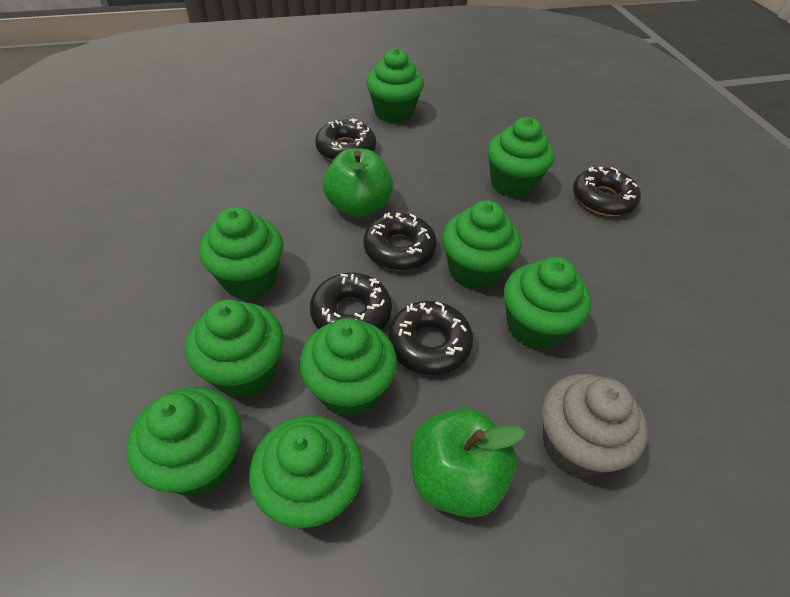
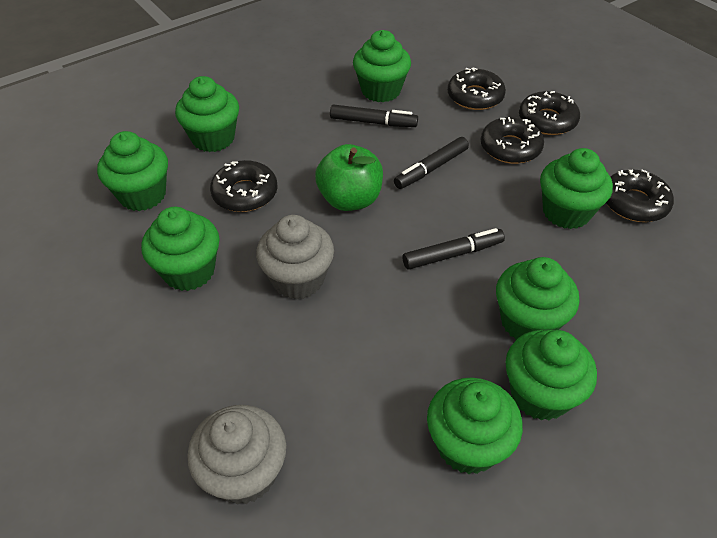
black marker: none = 0 -> [330,104,418,127] [394,137,469,189] [403,228,505,270] = 3
green apple: [323,148,393,218] [411,408,526,518] = 2 -> [315,144,383,211] = 1
green cupcake: [127,387,241,496] [185,299,284,398] [199,207,283,299] [249,415,363,528] [299,318,397,417] [366,48,424,123] [442,200,521,290] [488,117,554,198] [504,257,591,350] = 9 -> [97,131,168,211] [141,207,220,291] [175,76,239,152] [353,30,411,102] [427,378,523,474] [496,257,579,340] [506,329,597,421] [540,148,613,229] = 8
grey cupcake: [542,374,648,478] = 1 -> [187,405,286,504] [256,215,334,300] = 2

